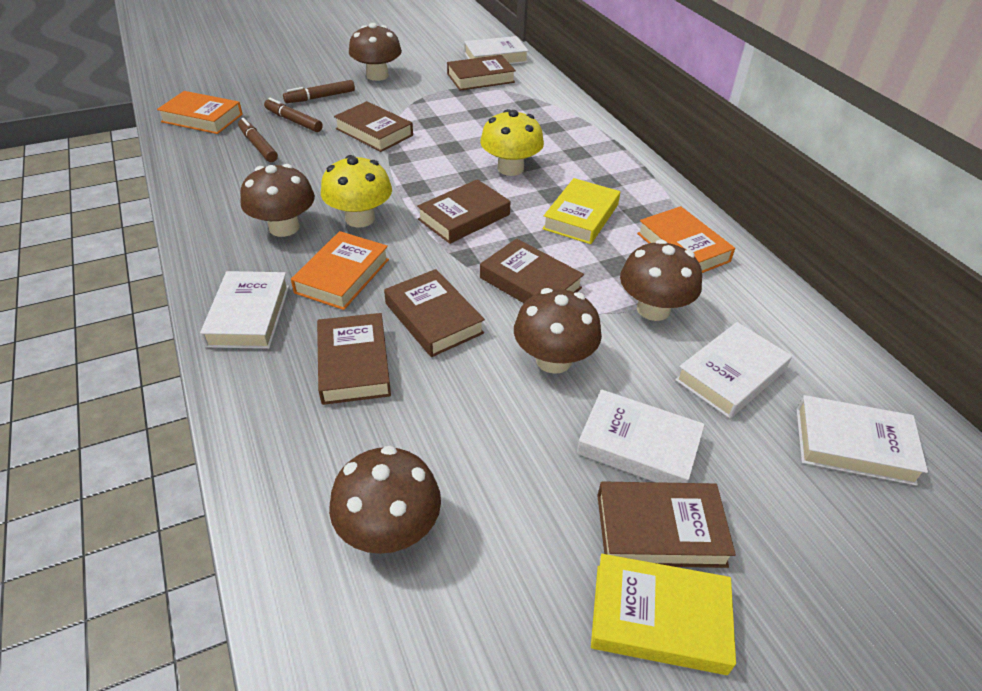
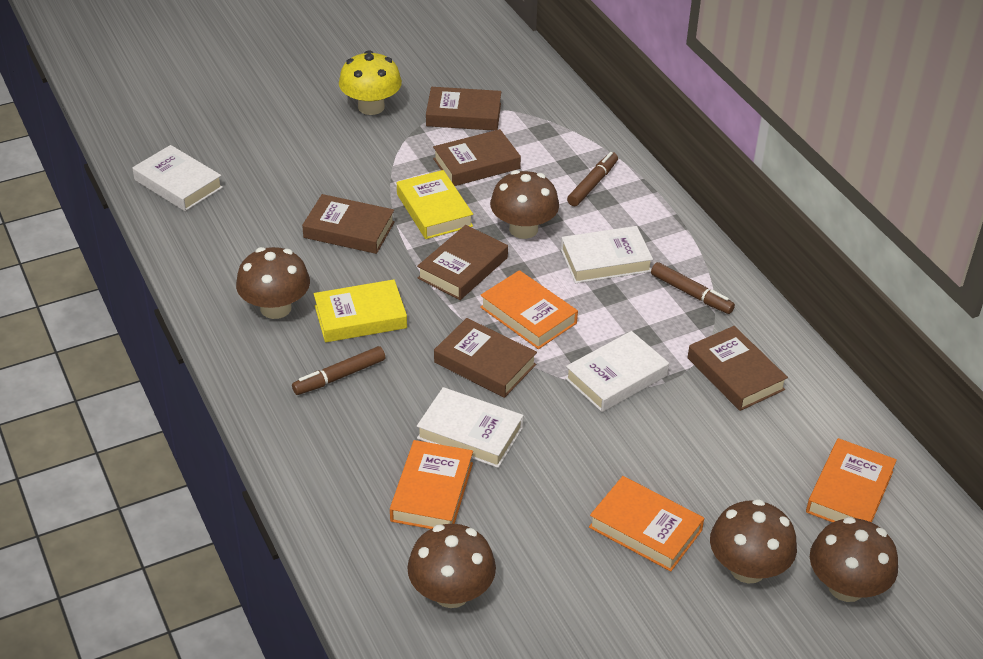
brown book: [317,313,391,405] [334,101,413,152] [384,269,485,357] [417,179,511,244] [447,55,516,91] [480,238,584,303] [597,481,736,568] = 7 -> [302,194,395,254] [417,225,508,300] [426,87,501,131] [433,129,521,186] [434,318,537,398] [688,326,788,411] = 6
orange book: [157,91,243,134] [291,231,389,310] [637,206,735,273] = 3 -> [390,440,473,529] [480,270,578,349] [589,476,704,572] [806,438,897,522] = 4
white book: [200,271,289,349] [464,36,529,64] [577,389,705,483] [675,322,792,419] [796,395,928,486] = 5 -> [132,145,223,211] [417,387,524,468] [561,226,653,283] [565,331,669,412] = 4
yellow mushroom: [321,155,392,228] [480,109,544,176] = 2 -> [339,50,402,115] = 1

